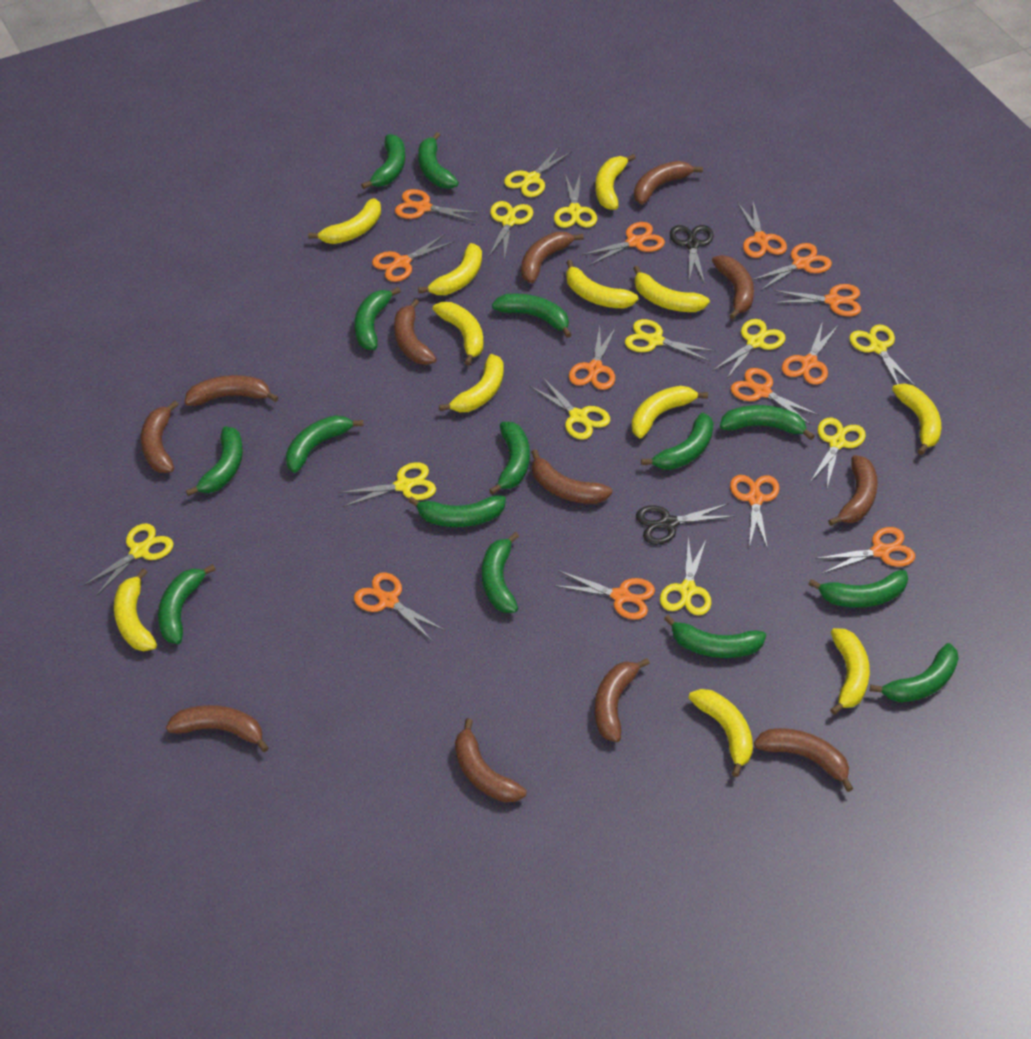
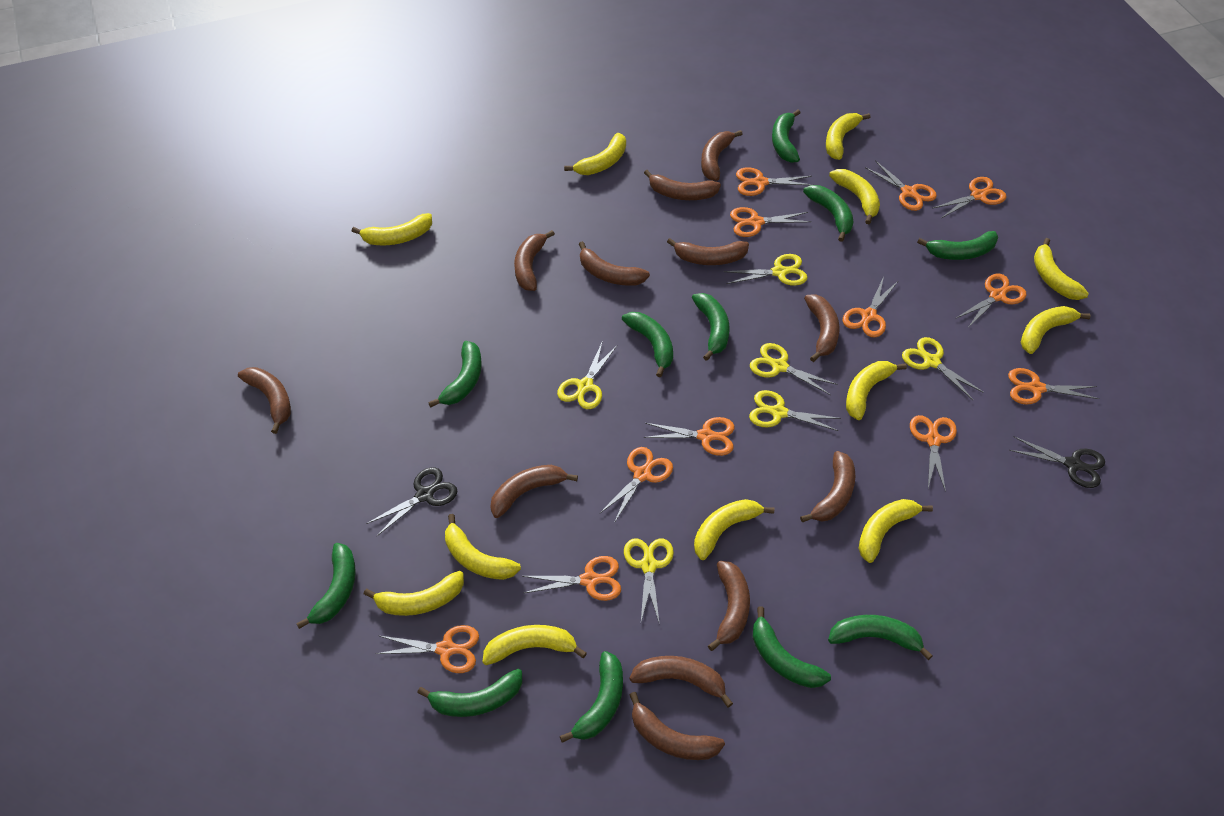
green banana: [158,564,216,644] [186,426,243,496] [286,415,363,473] [355,287,401,350] [361,134,405,189] [408,495,506,527] [418,132,459,189] [482,532,519,613] [489,422,530,495] [492,293,571,338] [641,413,714,470] [664,615,766,658] [720,405,814,440] [808,570,908,608] [870,643,959,703] = 15 -> [296,543,356,629] [417,669,522,717] [428,341,482,408] [560,651,623,743] [622,312,673,377] [692,293,730,361] [753,606,831,688] [772,110,801,163] [803,185,853,242] [828,615,933,660] [917,231,998,260] = 11
orange scissors: [354,573,445,641] [372,234,455,282] [395,189,481,222] [553,571,655,620] [569,326,616,390] [581,222,665,266] [730,475,780,549] [731,368,820,424] [737,199,787,258] [752,243,832,291] [773,284,861,316] [782,321,839,385] [815,527,915,573] = 13 -> [375,625,479,673] [522,556,621,601] [599,447,673,523] [643,417,735,456] [730,207,811,237] [736,167,812,196] [843,276,899,337] [865,160,937,211] [910,415,957,492] [933,177,1007,218] [955,274,1027,328] [1008,368,1099,405] = 12
yellow scissors: [83,523,173,596] [338,462,436,507] [489,201,533,259] [504,146,572,197] [530,377,610,440] [554,174,597,228] [625,319,715,362] [660,537,711,616] [713,319,786,380] [810,418,866,487] [849,325,915,386] = 11 -> [557,343,617,409] [624,539,674,625] [723,254,808,286] [749,390,841,431] [750,343,837,395] [902,337,984,400] = 6

